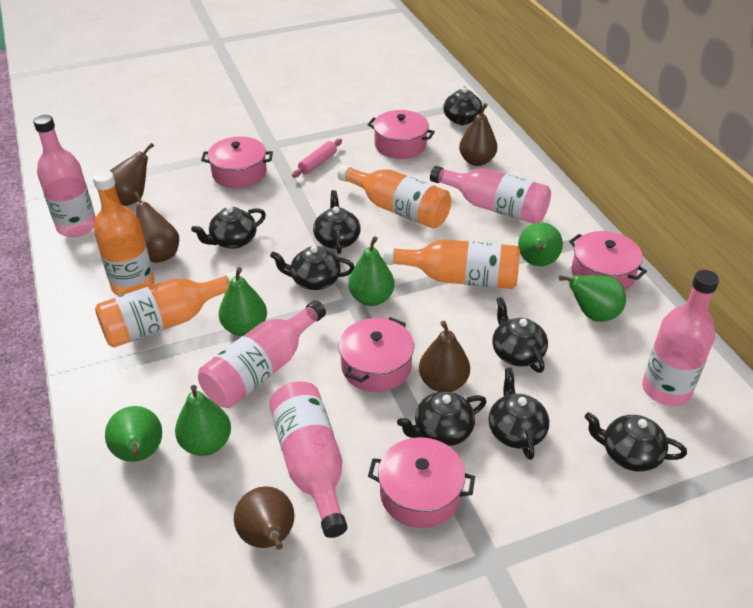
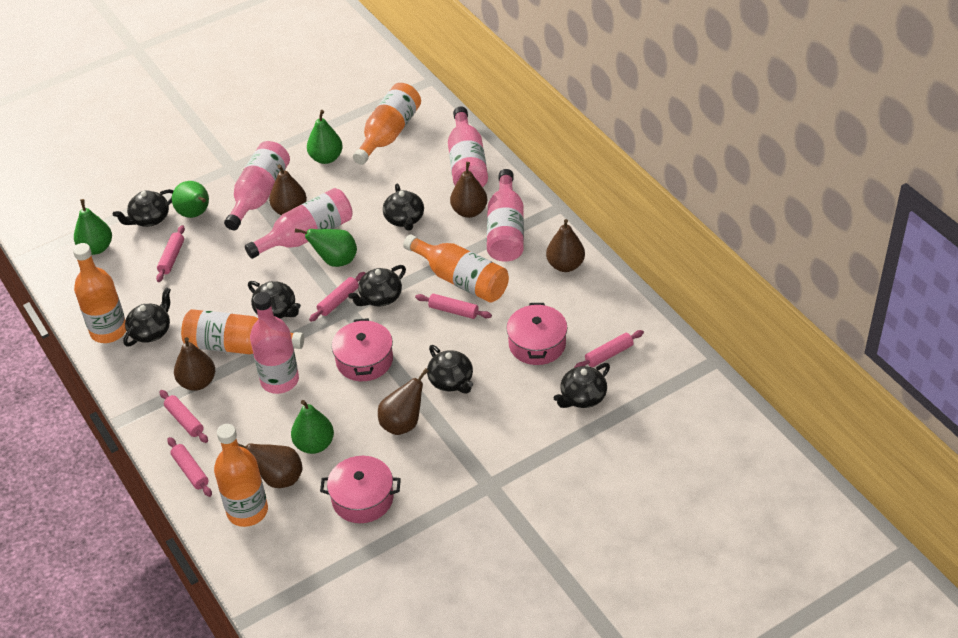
black teapot: [191,206,266,249] [270,246,355,290] [313,190,361,254] [397,391,487,446] [443,86,483,125] [488,368,550,460] [492,297,548,373] [585,412,687,472] = 8 -> [113,189,174,227] [123,287,171,346] [248,281,301,318] [348,265,406,306] [383,184,424,231] [427,345,473,394] [554,363,610,408] = 7
brown pear: [110,143,154,206] [133,191,179,263] [234,486,294,550] [419,321,470,392] [459,103,497,166] = 5 -> [174,337,215,391] [238,443,303,488] [269,165,307,215] [378,368,429,435] [450,162,487,218] [546,219,585,272] = 6
green pear: [105,406,162,462] [175,385,231,456] [219,267,267,336] [348,236,394,306] [518,222,563,266] [559,275,626,322] = 6 -> [74,199,112,255] [172,181,209,218] [291,400,334,454] [295,228,357,267] [307,110,343,164] = 5
orange bottle: [93,170,155,296] [95,272,236,348] [337,164,451,228] [383,239,520,289] = 4 -> [73,243,126,343] [181,309,304,354] [214,424,268,527] [353,83,421,165] [403,234,509,303] = 5
pink pot: [201,137,273,188] [338,317,414,392] [368,110,435,159] [368,437,475,528] [569,231,647,291] = 5 -> [320,456,401,523] [332,318,393,381] [506,303,568,365] = 3
pink rolling pin: [292,139,342,178] = 1 -> [156,225,185,282] [159,390,208,443] [167,437,212,497] [309,272,366,322] [415,294,492,319] [574,330,644,368] = 6

